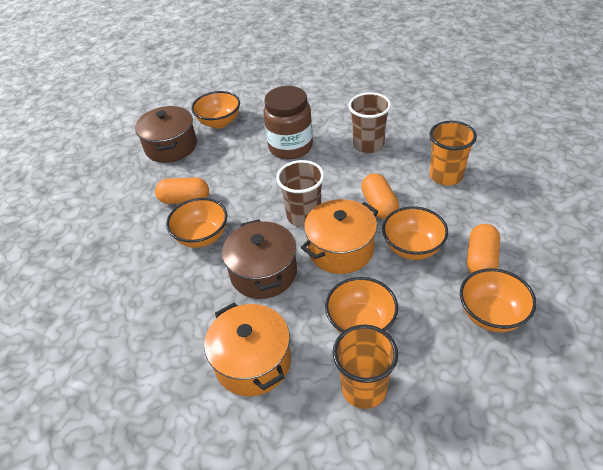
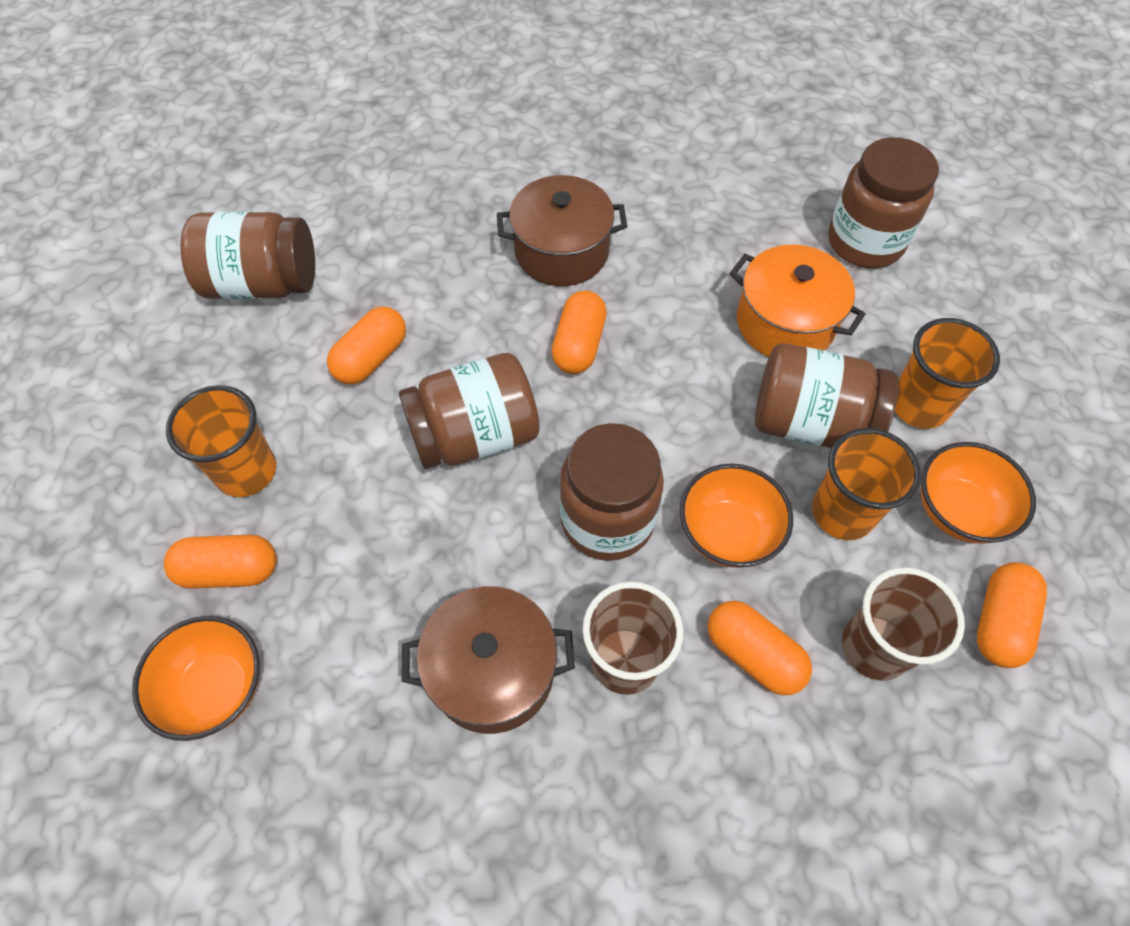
brown jar: [263,86,313,159] = 1 -> [180,212,315,299] [399,353,540,469] [560,423,664,561] [755,343,899,448] [828,137,939,268] = 5
orange bowl: [166,198,227,248] [191,91,240,128] [325,277,398,333] [382,206,448,260] [460,268,536,332] = 5 -> [132,616,260,741] [680,464,793,568] [921,442,1036,544] = 3
orange capsule: [155,178,209,204] [361,173,399,219] [467,224,500,273] = 3 -> [164,535,277,589] [327,306,406,384] [551,291,607,374] [708,601,812,695] [977,562,1047,668] = 5
orange cup: [333,325,398,409] [429,121,477,186] = 2 -> [166,385,276,497] [812,428,921,540] [895,318,1000,429] = 3
orange pot: [204,302,291,396] [301,199,379,274] = 2 -> [730,244,866,357] = 1

